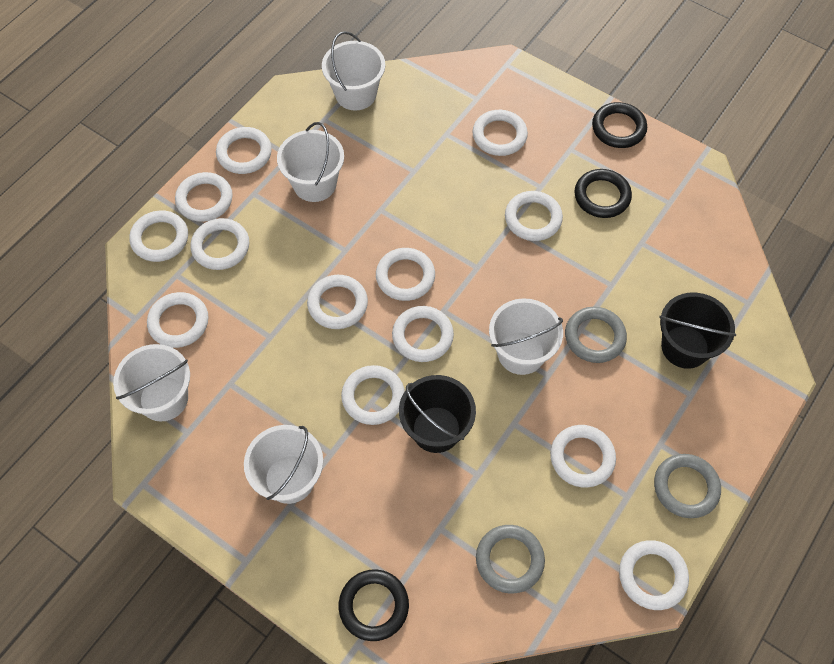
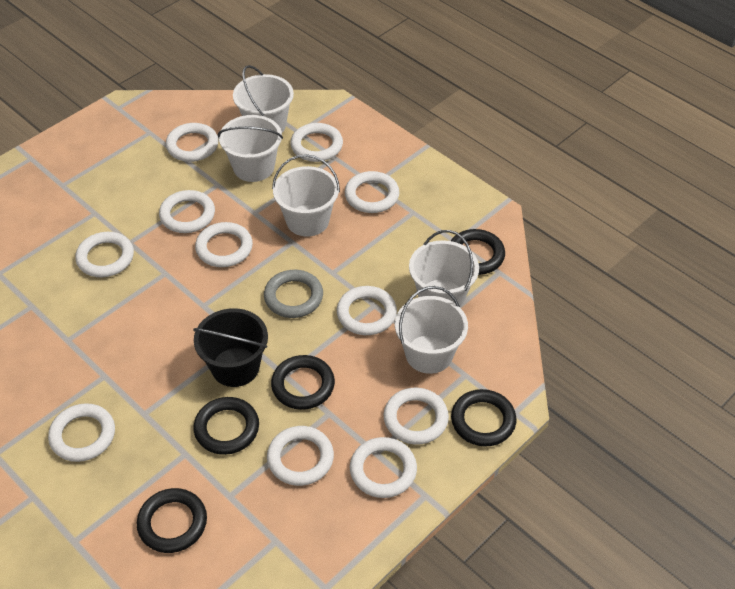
black bucket: [399,375,476,453] [659,292,736,369] = 2 -> [193,308,268,387] = 1
black ring: [339,569,409,641] [575,169,632,218] [592,102,647,148] = 3 -> [137,488,207,553] [193,397,259,455] [271,355,335,410] [451,229,505,275] [451,389,516,446] = 5
grey ring: [476,525,545,594] [565,307,627,363] [654,454,721,518] = 3 -> [264,270,323,318] = 1
white ring: [129,210,188,262] [147,292,209,348] [175,172,233,222] [190,218,249,270] [216,127,272,174] [307,275,368,329] [341,365,405,425] [376,248,435,301] [392,306,454,362] [472,110,528,156] [505,191,563,241] [550,425,616,488] [619,540,689,610] = 13 -> [48,403,115,462] [75,232,134,277] [159,190,215,233] [166,123,219,162] [195,222,253,267] [267,426,334,486] [290,123,343,162] [337,286,397,335] [345,171,399,213] [350,437,417,498] [384,387,449,445] = 11

